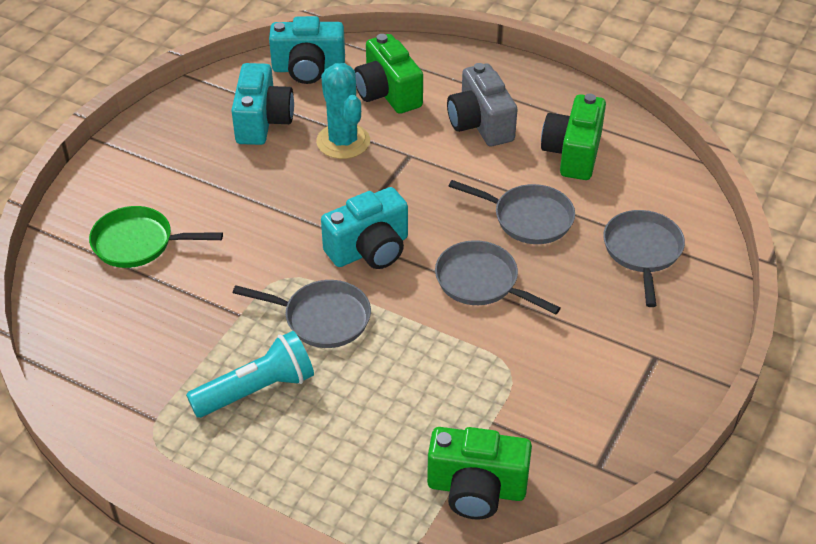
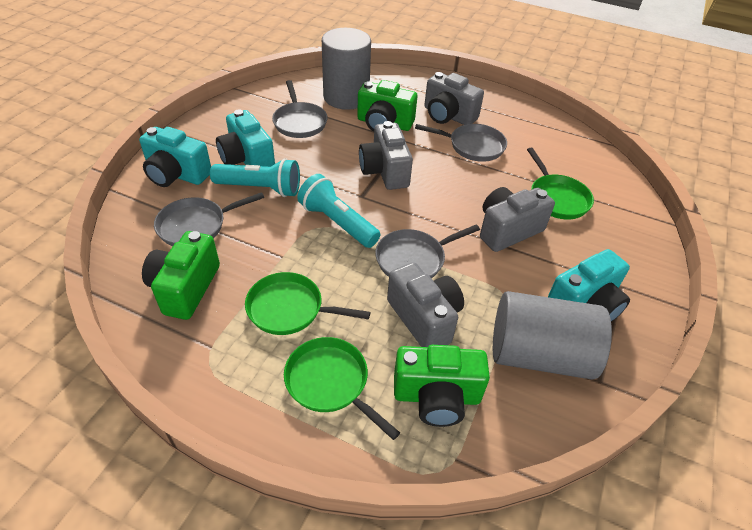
green pan: [89,206,223,268] = 1 -> [245,272,370,335] [284,337,400,440] [527,148,594,219] = 3
grey camera: [447,63,518,146] = 1 -> [359,121,413,190] [387,262,464,347] [424,72,484,125] [480,187,555,252] = 4
grey cylinder: none = 0 -> [322,28,371,110] [493,291,612,379] = 2
turquoise cactus: [316,63,370,159] = 1 -> none = 0
turquoise flashlight: [186,331,314,418] = 1 -> [210,158,300,197] [297,174,381,248] = 2

